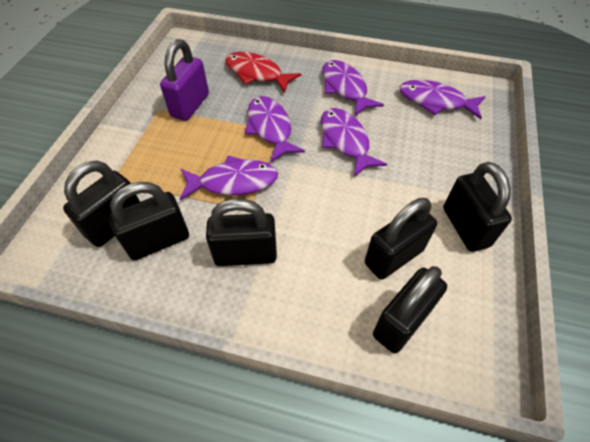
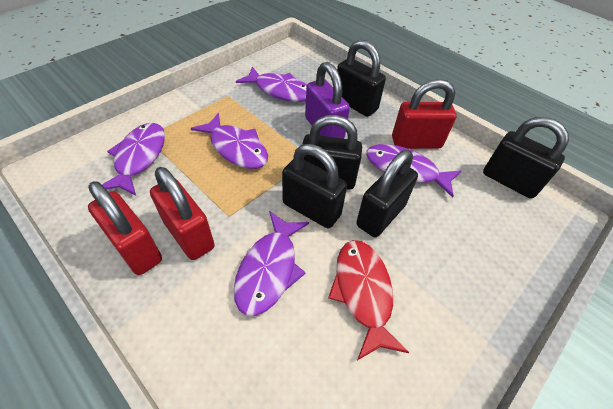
black padlock: [63,161,140,247] [109,182,189,260] [206,198,277,266] [365,198,437,280] [373,266,447,353] [443,162,512,252] = 6 -> [282,144,347,228] [303,115,362,190] [337,40,386,117] [356,150,418,237] [483,117,569,199] = 5
red padlock: none = 0 -> [88,181,162,275] [150,167,215,260] [392,79,457,149] = 3

